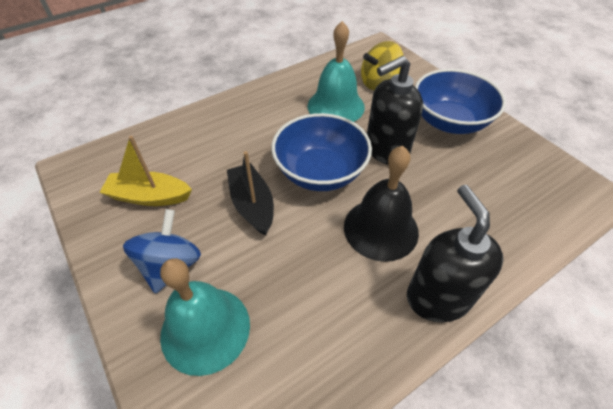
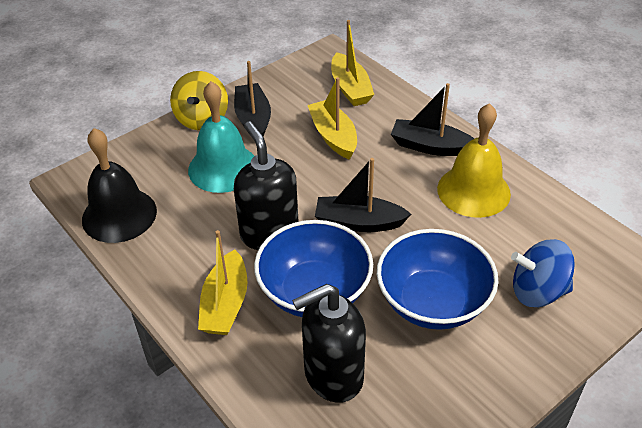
black boat: [227,151,274,236] = 1 -> [234,61,271,136] [315,158,411,232] [391,83,474,156] = 3
turquoise bell: [160,258,250,376] [308,21,365,122] = 2 -> [188,81,254,193] = 1
yellow bell: none = 0 -> [437,103,511,218] = 1
yellow boat: [99,136,192,206] = 1 -> [198,230,247,335] [308,77,357,160] [331,20,374,106] = 3

